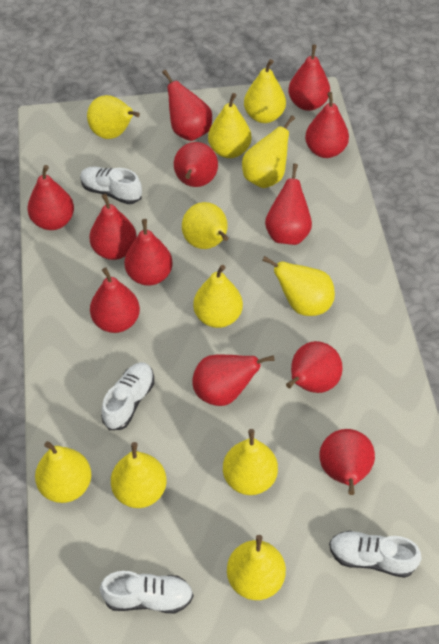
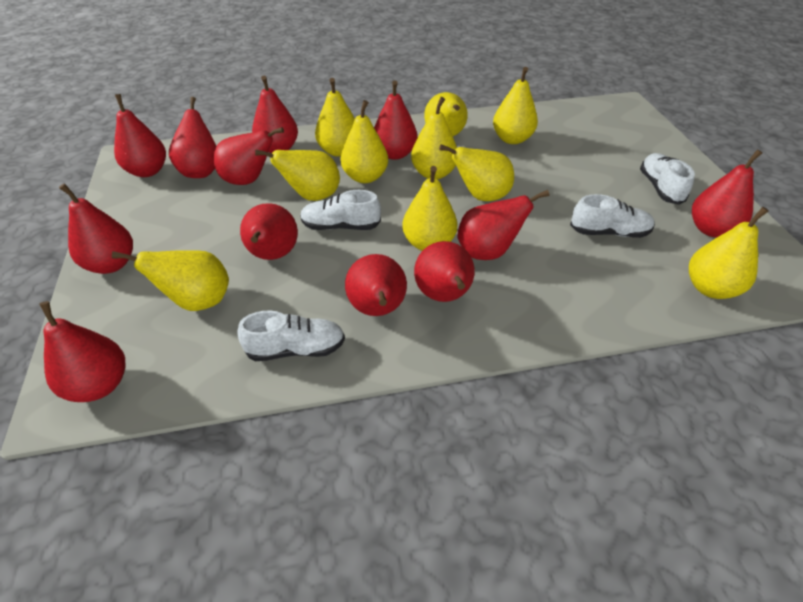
yellow pear: [35,441,91,503] [87,95,140,139] [111,442,167,508] [182,202,228,249] [193,265,243,328] [208,93,251,158] [223,429,278,495] [227,535,286,600] [242,115,295,188] [244,59,286,123] [262,256,335,316] = 11 -> [112,250,229,311] [255,149,340,201] [315,78,355,157] [340,100,388,183] [402,166,458,251] [411,97,457,179] [424,92,468,136] [439,144,514,201] [493,67,538,144] [689,207,769,299] = 10

